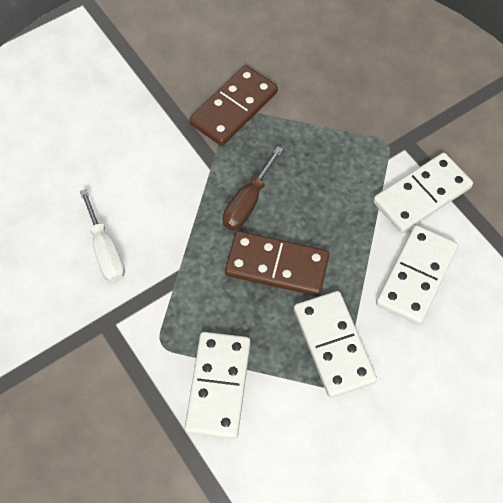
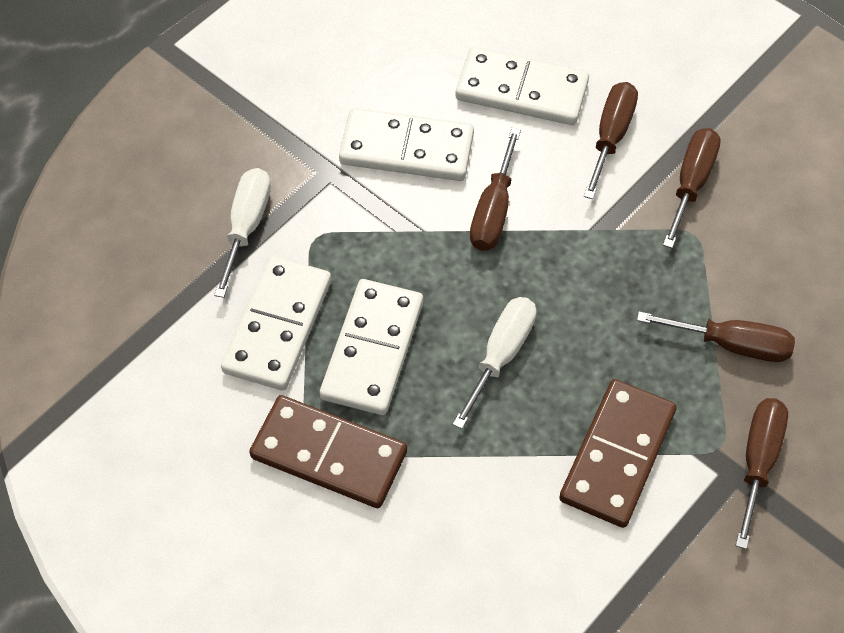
brown screwdriver: [223,146,283,231] = 1 -> [470,128,521,251] [584,82,638,199] [637,312,795,362] [663,128,721,248] [736,398,788,549] = 5
white screwdriver: [80,189,125,282] = 1 -> [214,168,271,298] [453,297,536,429] = 2

